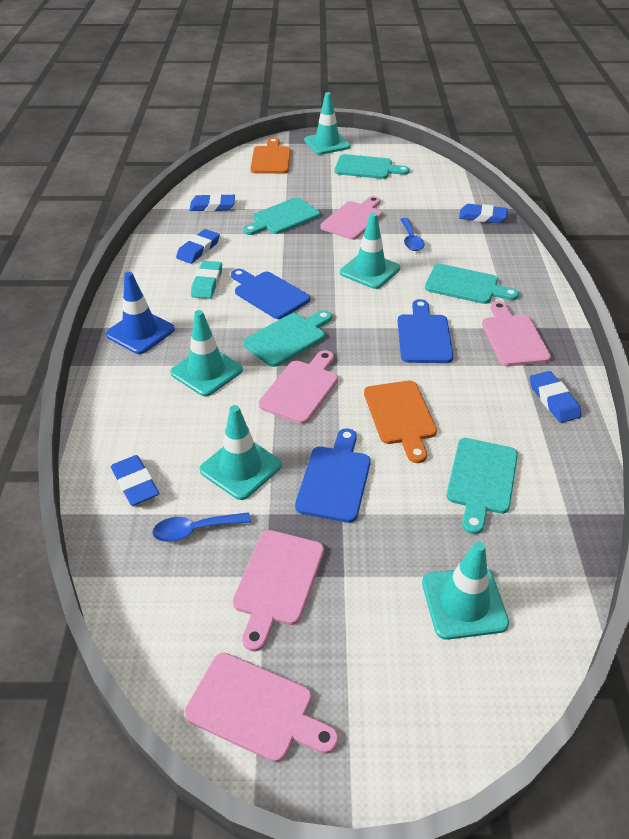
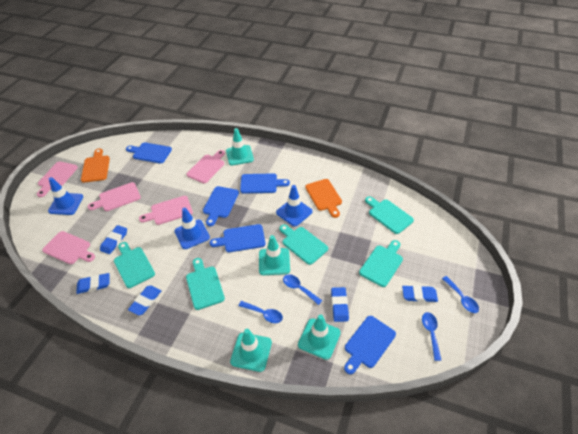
blue cutting board: [231,269,310,319] [295,428,371,523] [397,299,454,363] = 3 -> [126,142,172,164] [203,186,239,226] [210,224,266,252] [240,173,290,193] [344,316,396,374] = 5
blue spoon: [152,512,251,542] [400,218,425,251] = 2 -> [238,301,283,323] [283,274,322,305] [422,312,441,361] [442,276,479,313] = 4
blue traffic cone: [106,272,175,354] = 1 -> [48,177,83,215] [175,208,210,249] [276,185,313,227] = 3
turquoise eraser: [191,261,222,299] = 1 -> none = 0
turquoise traffic cone: [170,310,243,396] [200,405,282,500] [304,92,351,155] [340,213,400,289] [422,541,509,640] = 5 -> [226,128,254,166] [230,329,272,372] [259,235,290,275] [298,315,341,360] = 4

